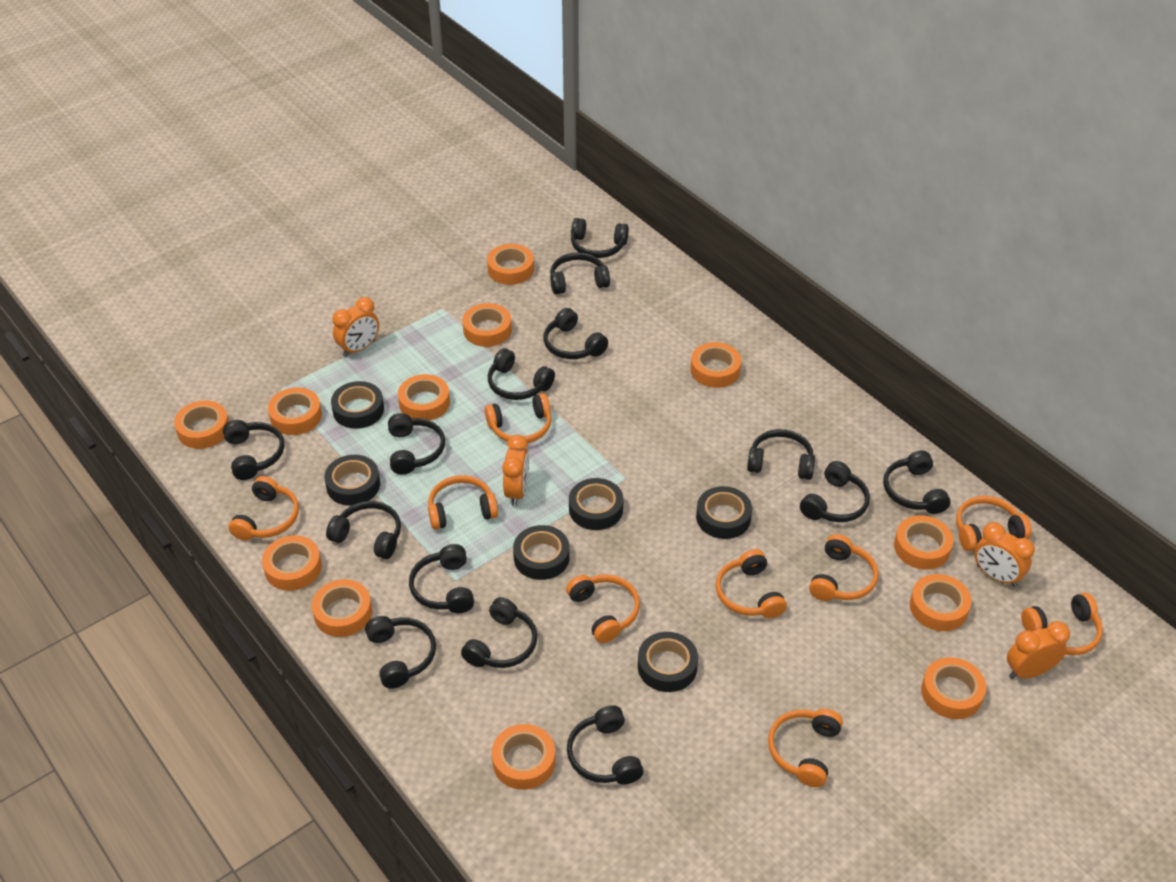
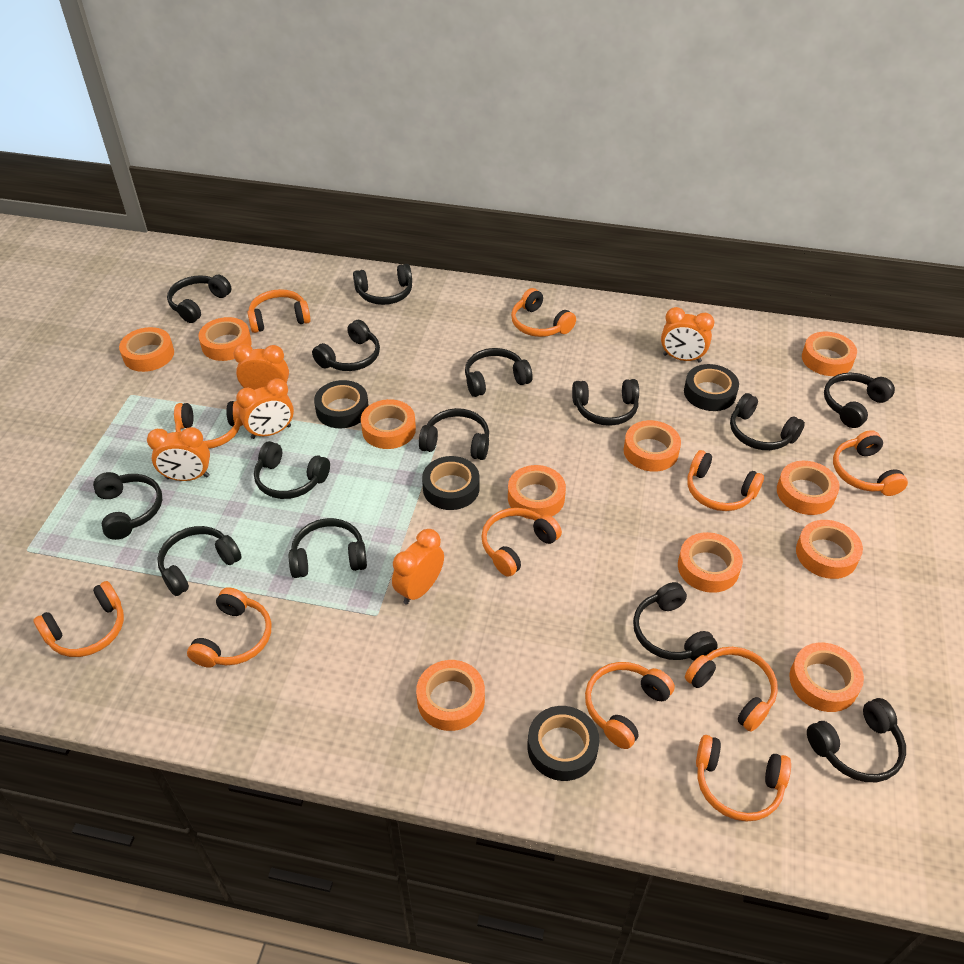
black tape: [324,455,380,506] [331,381,384,429] [513,525,570,580] [569,478,624,530] [638,632,698,692] [696,486,752,539] = 6 -> [314,380,369,428] [422,456,480,510] [527,706,599,781] [684,364,739,411] = 4
orange clock: [332,297,379,357] [502,435,529,506] [974,522,1035,587] [1007,621,1070,679] = 4 -> [147,427,210,481] [233,344,289,390] [236,378,294,439] [392,529,444,605] [661,307,714,363] = 5
orange headphones: [228,476,299,540] [428,475,498,530] [485,393,551,443] [566,574,640,643] [716,549,787,618] [768,709,843,787] [809,534,878,601] [956,496,1032,551] [1021,593,1103,655] = 9 -> [33,581,124,657] [174,401,243,449] [187,587,271,668] [247,289,311,333] [481,508,562,577] [511,288,576,337] [585,662,675,749] [685,647,778,732] [687,450,764,511] [696,735,791,822] [833,430,908,496] = 11
orange tape: [174,400,229,449] [262,535,322,591] [268,387,322,435] [312,579,372,637] [398,374,450,420] [463,303,512,347] [487,244,534,285] [492,724,556,790] [691,342,741,388] [894,515,953,570] [910,574,971,631] [921,657,986,719] = 12 -> [119,327,174,372] [198,317,252,361] [361,399,416,449] [416,660,485,731] [508,465,566,520] [623,420,681,472] [678,532,743,593] [777,461,840,515] [790,643,864,712] [796,520,863,579] [802,332,857,376] = 11

